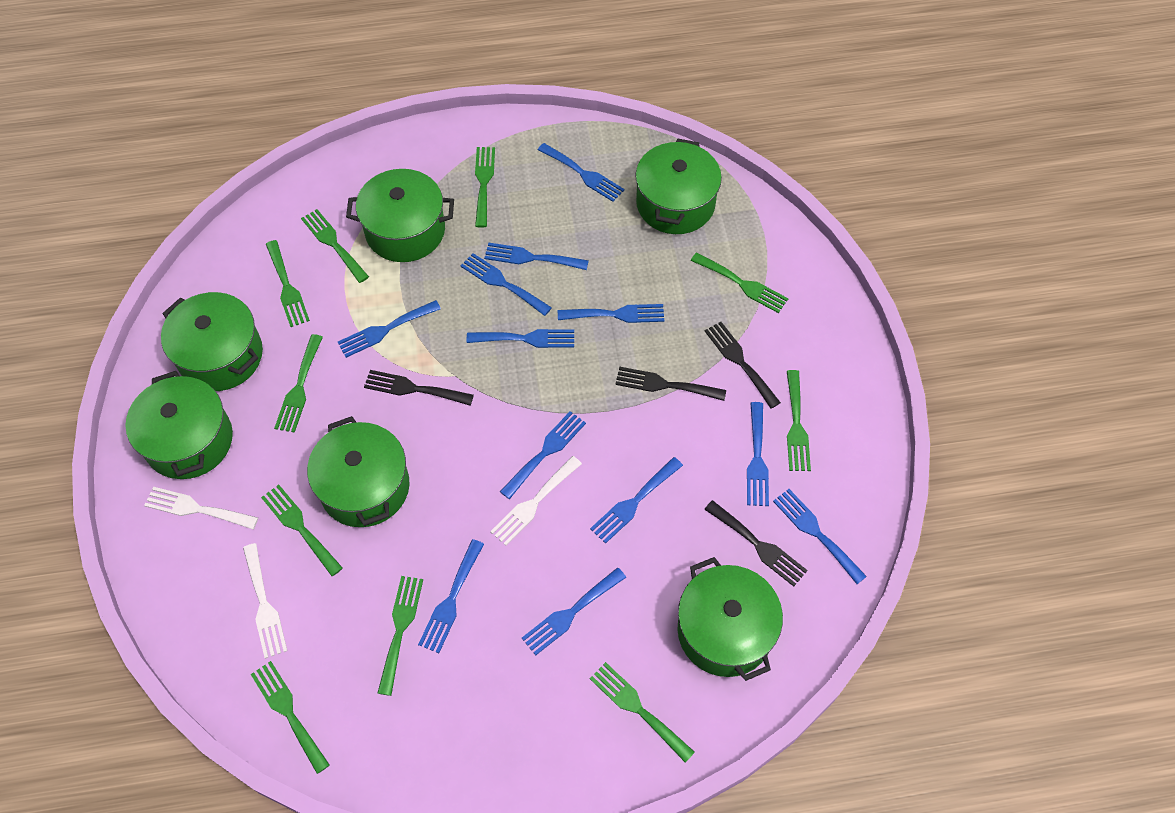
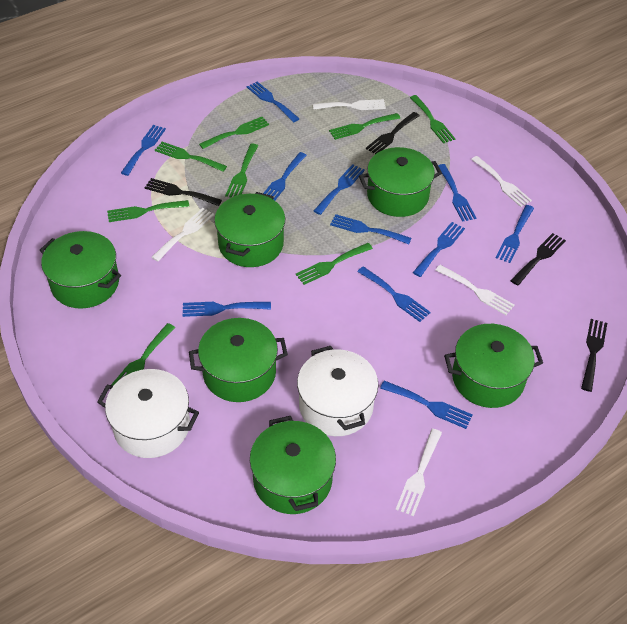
blue fork: [338,300,441,358] [418,539,484,653] [461,253,552,316] [467,329,574,348] [484,243,589,270] [500,411,586,499] [522,567,626,655] [538,143,624,202] [558,304,664,323] [590,457,683,544] [747,402,769,506] [773,489,867,584] = 12 -> [121,125,166,176] [183,302,271,317] [247,82,300,122] [263,152,307,201] [314,164,365,215] [330,214,412,244] [357,266,431,322] [380,380,473,429] [413,222,465,277] [438,164,476,222] [496,205,534,263] = 11
green fork: [251,661,330,774] [261,485,343,576] [266,240,310,327] [274,334,323,433] [301,209,369,283] [377,576,423,696] [475,147,495,228] [590,662,695,763] [691,253,789,313] [787,370,811,471] = 10 -> [107,200,189,222] [111,323,175,386] [155,142,227,172] [199,117,269,149] [225,144,258,198] [296,243,373,285] [329,113,400,140] [410,95,455,143] = 8
white fork: [144,487,258,529] [243,543,287,659] [490,456,582,546] = 3 -> [151,208,214,261] [313,99,386,110] [396,429,442,516] [435,265,515,315] [471,156,532,207] = 5
white pot: none = 0 -> [97,369,199,458] [297,346,379,436] = 2

